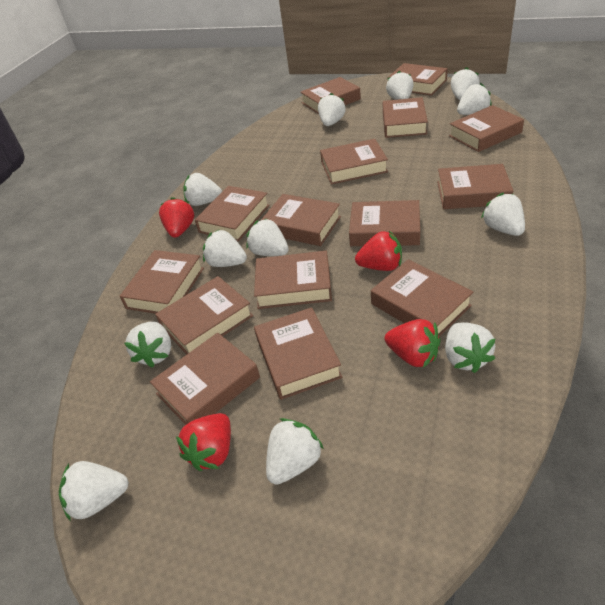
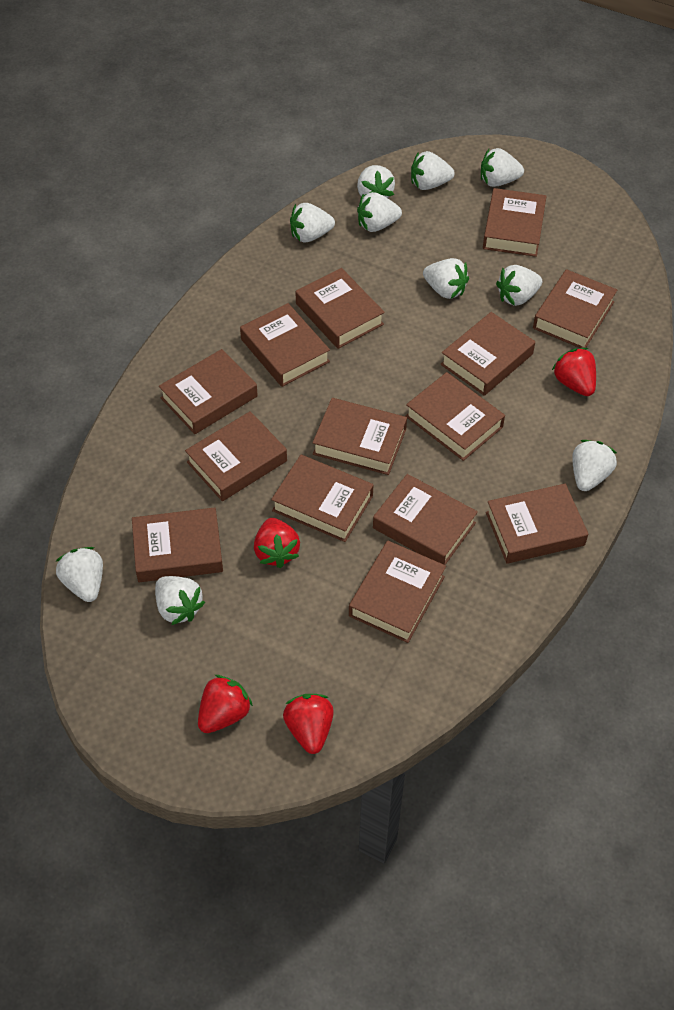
brown book: [120,250,204,314] [150,333,260,425] [155,276,253,355] [195,186,270,242] [254,251,332,309] [254,307,343,400] [260,194,341,246] [300,77,361,114] [320,139,388,185] [349,200,420,246] [371,259,473,337] [383,97,428,138] [388,63,448,96] [437,164,513,209] [449,105,524,152] = 15 -> [132,507,223,582] [159,349,258,434] [185,411,287,501] [240,303,330,387] [271,455,373,542] [295,268,385,349] [312,398,407,475] [349,541,446,643] [373,474,478,565] [405,372,505,461] [441,312,535,396] [483,188,546,257] [486,484,588,564] [533,269,617,348] = 14
white strawberry: [59,461,129,520] [124,322,171,368] [183,173,222,206] [203,229,247,267] [247,219,289,256] [266,418,324,485] [318,93,346,126] [386,71,414,100] [445,322,496,373] [451,67,480,100] [457,83,492,115] [481,193,525,236] = 12 -> [55,547,103,602] [155,576,205,625] [290,203,335,242] [357,165,395,198] [357,192,402,232] [411,151,455,190] [423,258,469,299] [481,148,524,187] [496,265,542,306] [572,440,617,491] = 10

